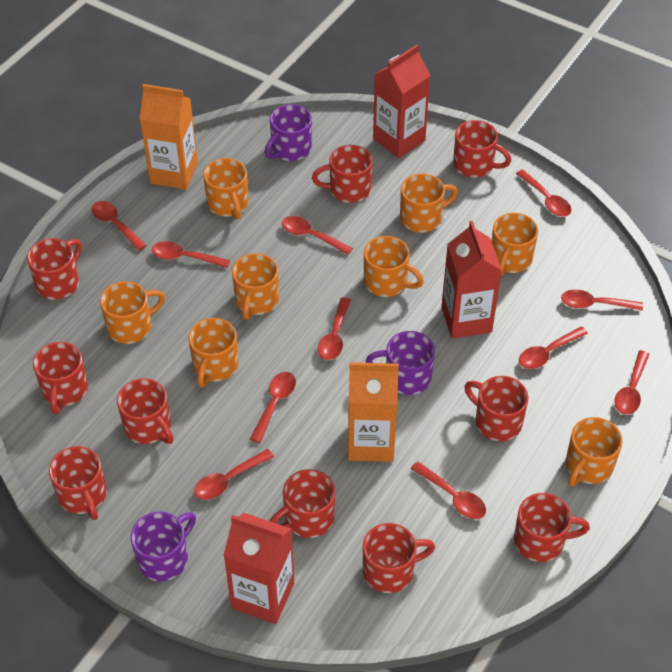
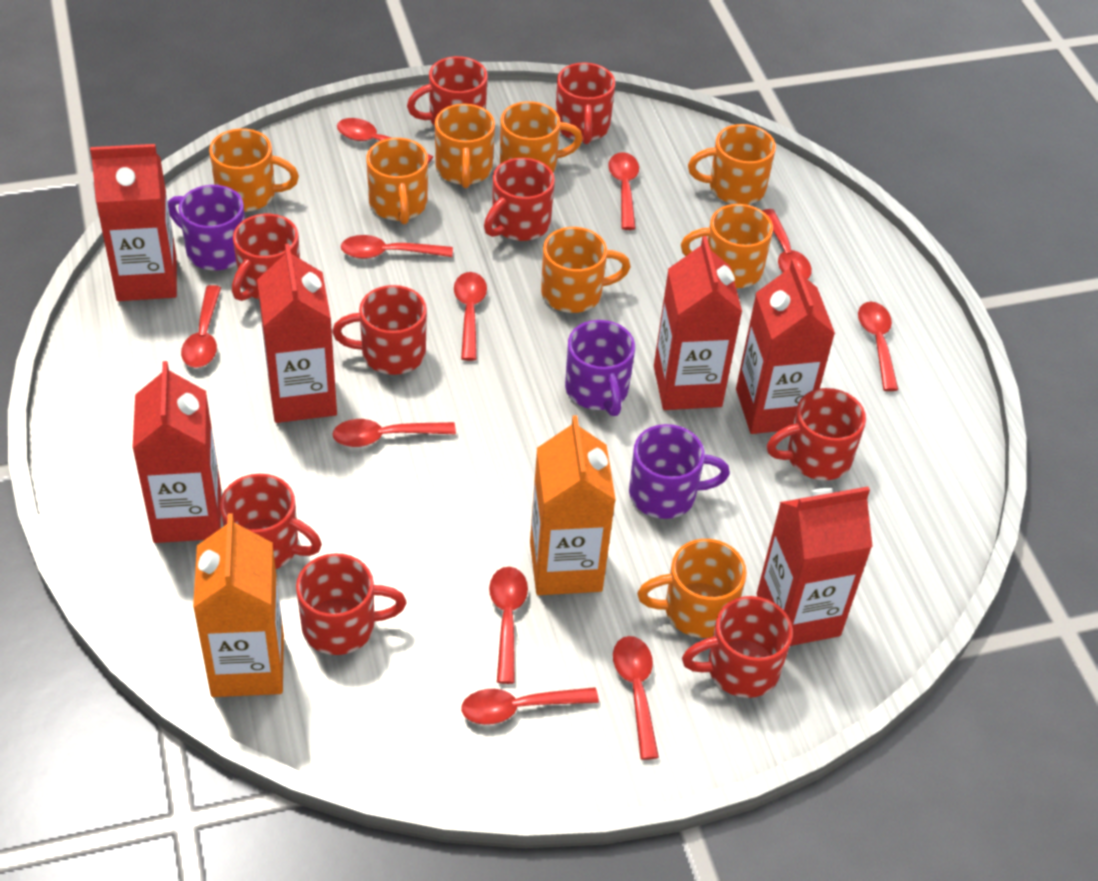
red carton: [223,513,294,624] [373,45,431,158] [441,221,502,339] = 3 -> [90,144,177,301] [132,361,221,543] [257,244,337,423] [654,236,742,410] [736,259,835,434] [757,487,873,646] = 6
red mug: [27,238,82,299] [33,342,88,414] [49,446,107,520] [117,378,174,444] [270,469,335,538] [312,145,373,203] [363,523,435,593] [453,120,511,178] [464,376,529,441] [514,493,590,562] = 10 -> [220,474,322,569] [232,214,300,301] [296,553,406,655] [332,285,427,375] [407,56,488,127] [484,158,555,241] [556,62,615,144] [682,596,793,698] [767,388,866,480] = 9

